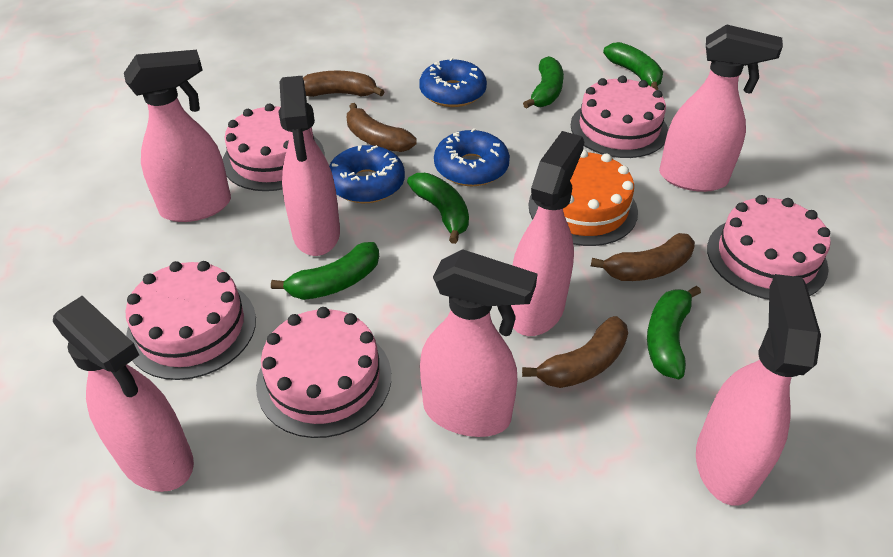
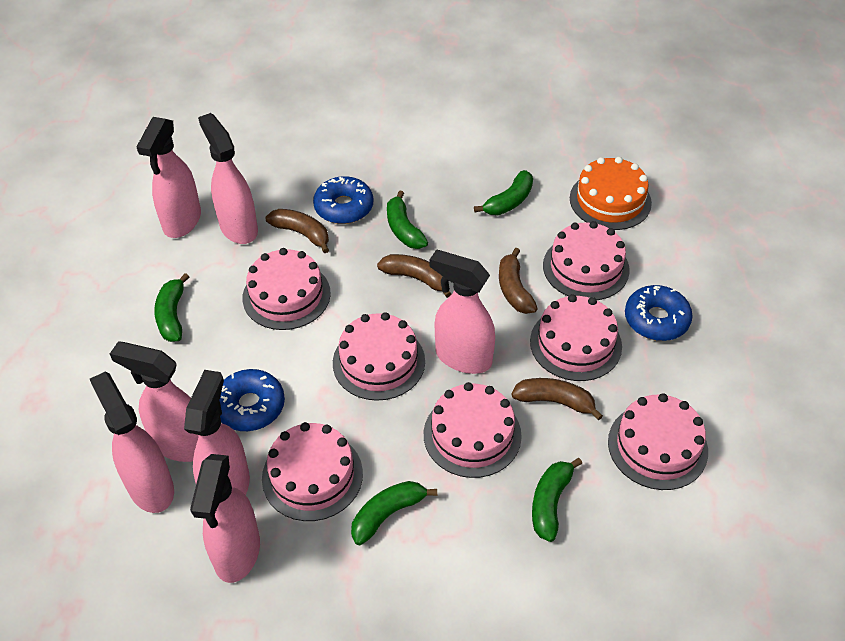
pink cake: [126,261,256,380] [223,103,325,191] [256,307,391,438] [571,76,668,158] [707,195,831,300] = 5 -> [242,248,331,330] [262,422,363,521] [333,312,425,401] [424,382,522,478] [530,294,622,381] [543,221,630,300] [608,393,708,490] = 7

